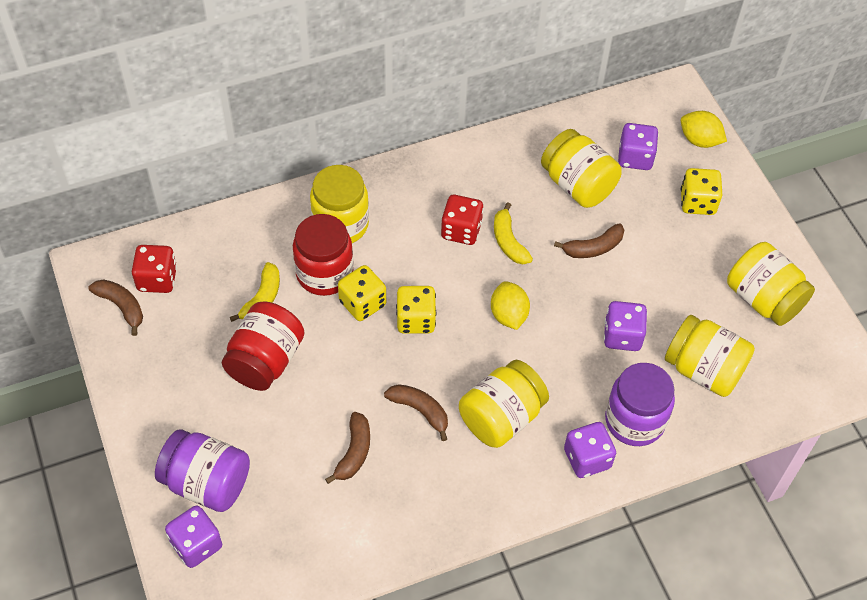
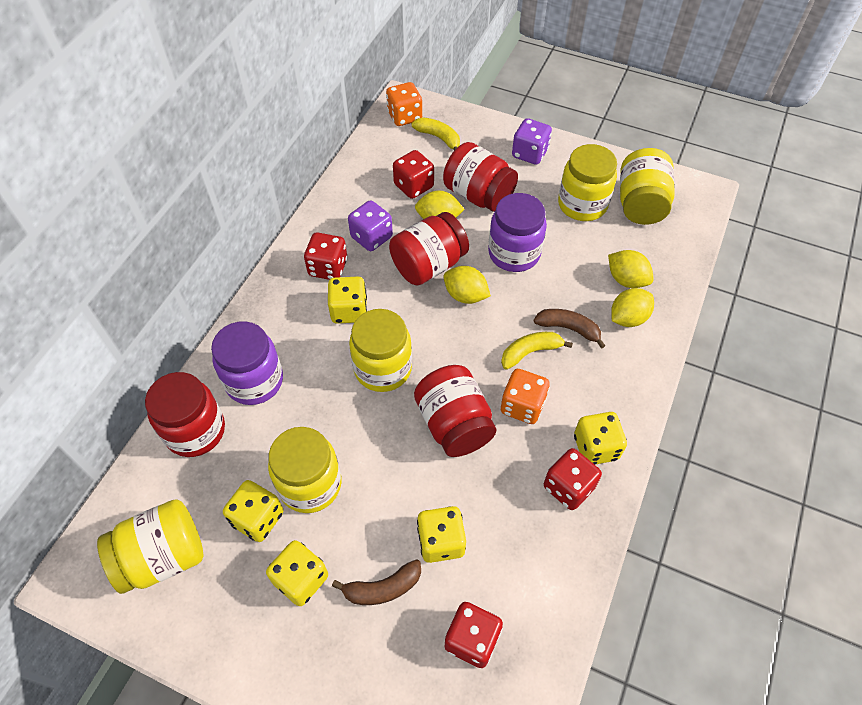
brown banana: [88,279,143,336] [325,412,370,484] [384,384,448,441] [554,223,624,258] = 4 -> [332,559,421,605] [534,309,606,349] = 2
orange dice: none = 0 -> [386,82,422,126] [501,369,550,424] = 2
purple dice: [165,506,222,568] [564,422,616,478] [604,301,647,351] [618,123,659,170] = 4 -> [348,200,393,251] [512,118,552,165] = 2
red dice: [132,245,177,293] [441,195,484,245] = 2 -> [304,232,348,280] [393,150,434,199] [444,602,503,668] [544,448,602,510] = 4
red jar: [222,301,304,391] [293,214,354,296] = 2 -> [145,372,225,457] [389,212,469,285] [414,365,496,457] [443,142,518,212] = 4
yellow dice: [338,265,386,321] [396,286,436,334] [681,168,722,215] = 3 -> [223,480,284,542] [266,540,328,606] [328,277,367,324] [417,506,466,563] [574,412,627,465] = 5
yellow lemon: [491,281,530,330] [681,111,727,148] = 2 -> [415,190,465,219] [443,266,491,304] [608,250,654,288] [611,288,654,327] = 4

